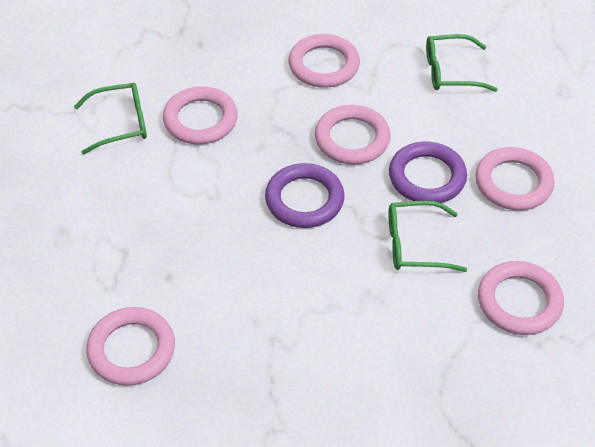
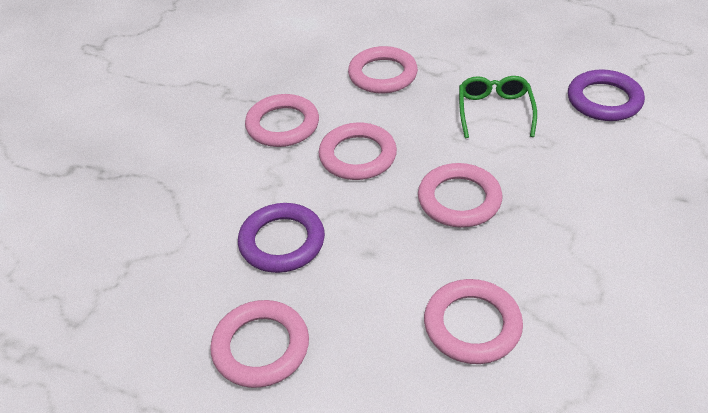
green glasses: [74,83,147,155] [389,201,467,272] [426,34,498,92] = 3 -> [459,76,537,138] = 1

